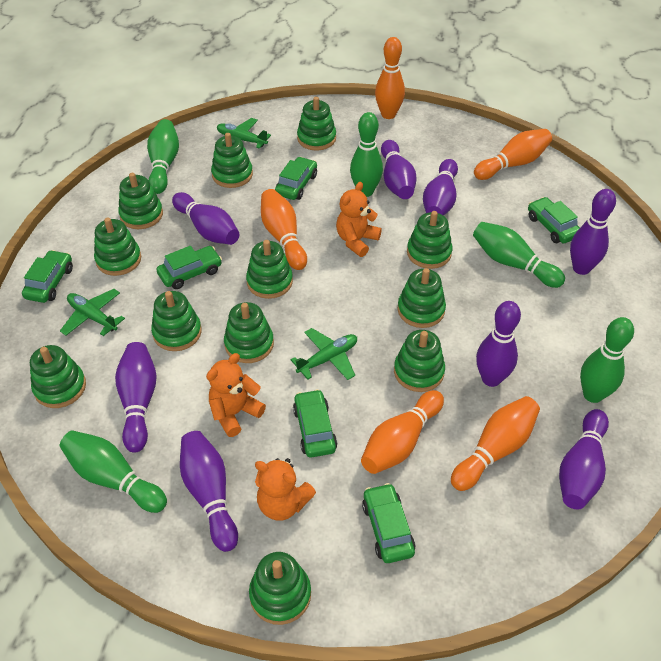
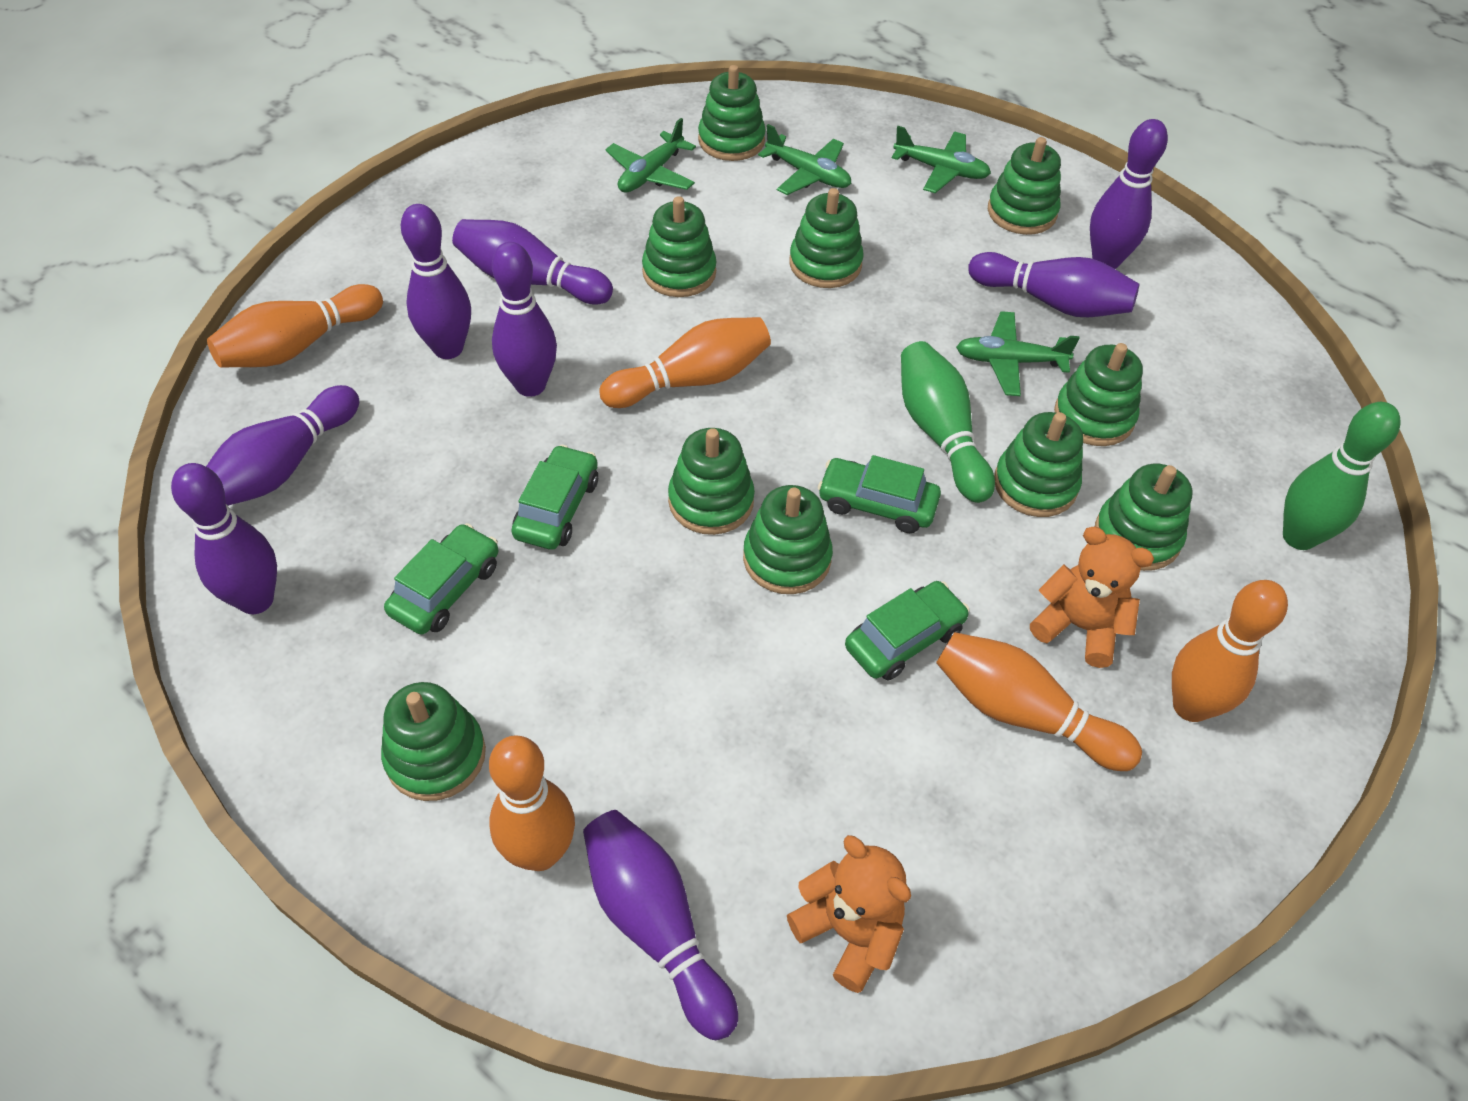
green bowling pin: [60,430,167,513] [147,119,179,194] [350,112,383,197] [473,222,565,288] [580,317,634,403] = 5 -> [901,341,995,503] [1283,402,1400,550] = 2
green car: [22,250,73,303] [156,246,222,289] [275,157,317,200] [293,389,337,458] [362,483,415,563] [528,197,580,243] = 6 -> [384,523,498,635] [511,445,598,550] [818,455,941,533] [845,581,970,681] = 4
green plane: [60,289,125,336] [217,118,271,149] [291,328,357,380] = 3 -> [605,118,696,193] [758,124,851,195] [892,126,991,193] [956,311,1079,396] = 4
green stacking toy: [30,345,86,408] [94,217,141,276] [118,173,163,229] [151,291,202,351] [211,133,253,188] [224,302,274,363] [246,240,293,299] [249,552,311,625] [297,97,336,151] [394,330,445,392] [397,268,446,328] [407,211,452,269] = 12 -> [381,682,486,801] [642,196,717,297] [668,428,755,535] [698,65,766,161] [743,485,833,594] [789,188,864,288] [988,137,1061,235] [994,412,1083,517] [1054,343,1143,446] [1095,464,1192,571] = 10
orange teddy bear: [206,353,266,437] [255,458,316,521] [336,182,382,257] = 3 -> [787,835,911,993] [1030,527,1154,668] = 2

